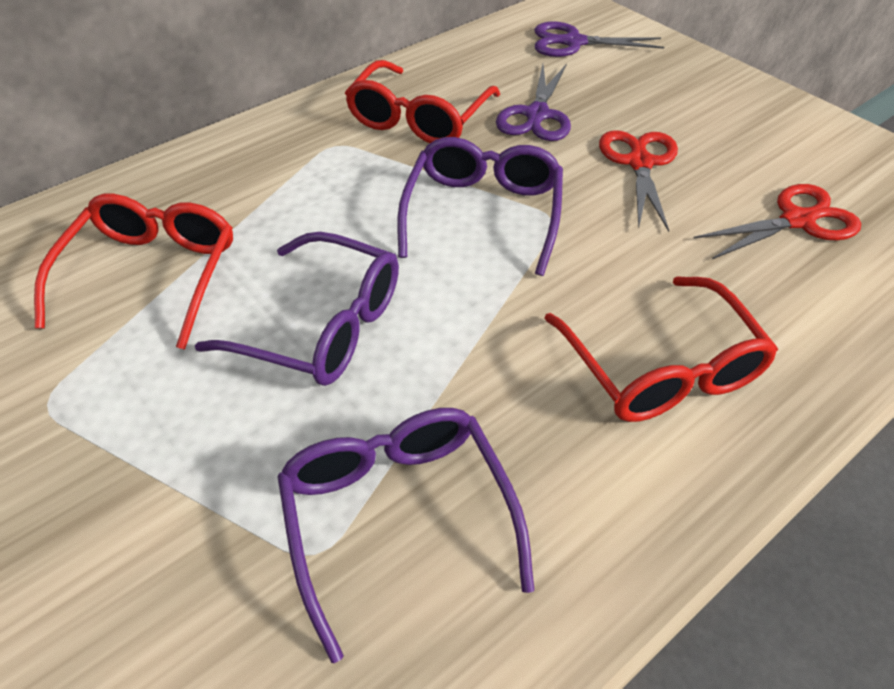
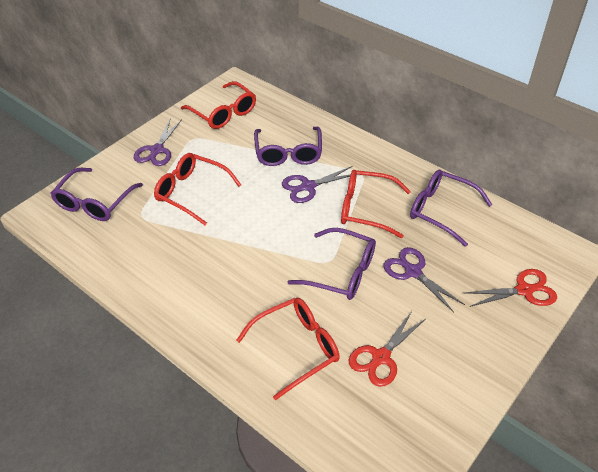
purple glasses: [195,232,399,386] [277,408,534,663] [397,137,563,276] = 3 -> [50,168,143,221] [254,127,322,166] [288,228,376,300] [410,170,492,247] = 4
purple scissors: [496,64,571,141] [535,22,664,57] = 2 -> [134,119,182,166] [282,166,352,203] [383,247,465,312] = 3
red glasses: [34,194,233,349] [345,60,500,143] [544,276,778,422] = 3 -> [154,153,241,225] [181,81,256,129] [236,298,340,400] [341,170,411,238] = 4

